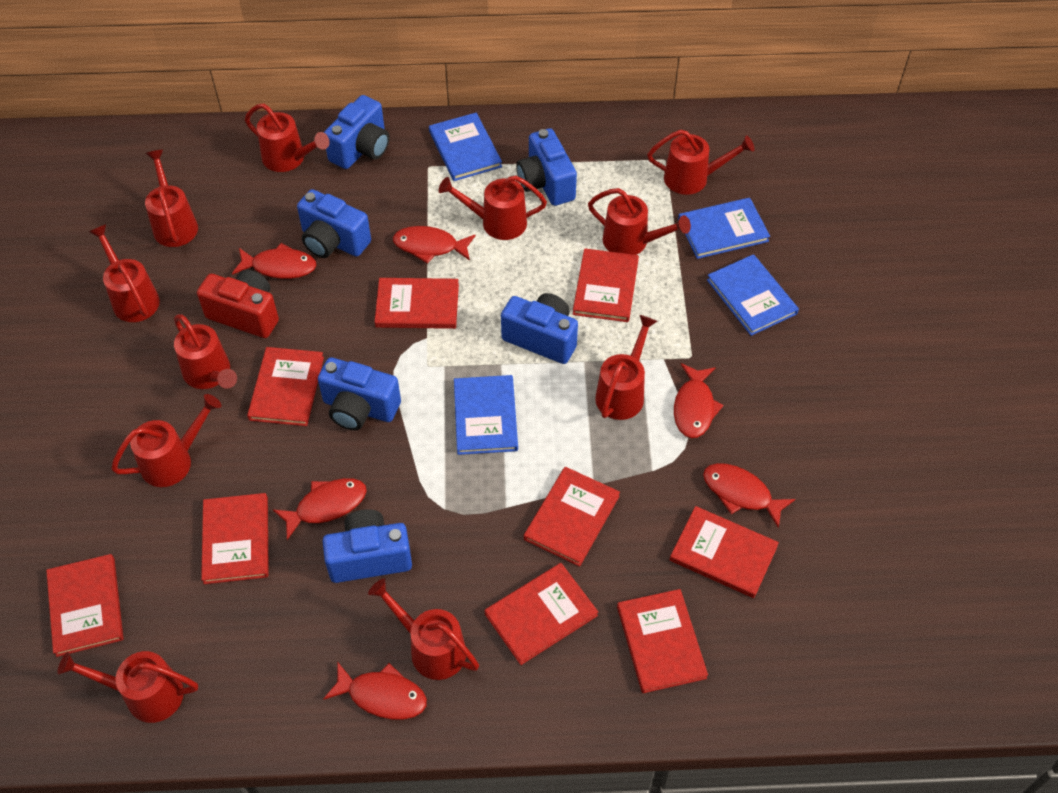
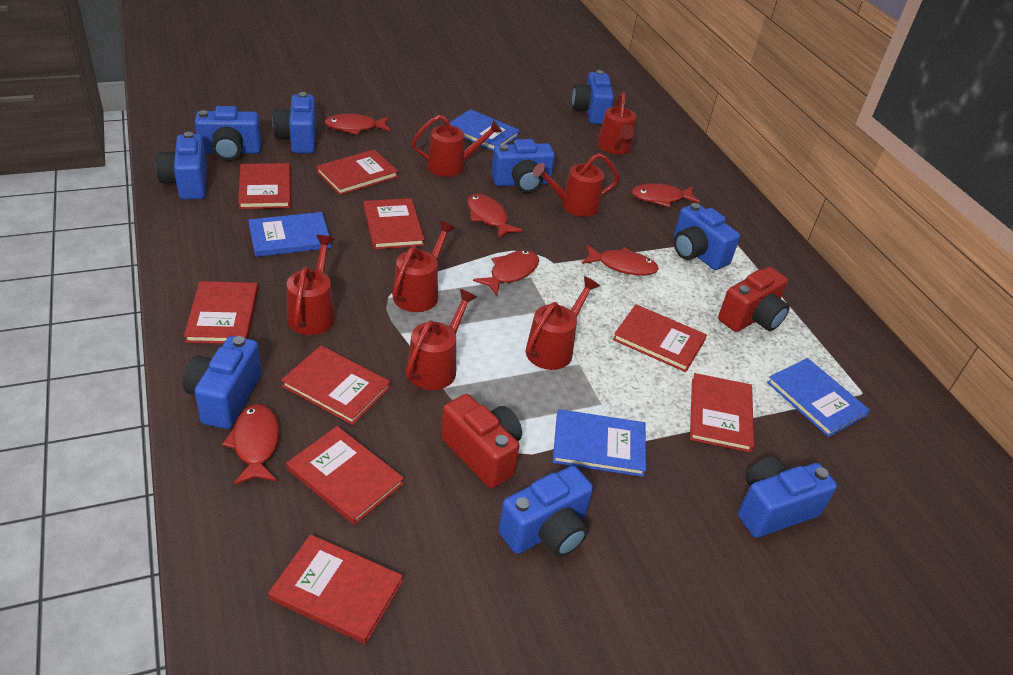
blue camera: [297,189,371,258] [318,357,401,430] [323,509,412,583] [324,95,389,169] [501,293,578,364] [516,128,577,206] = 6 -> [156,132,207,200] [183,336,262,429] [195,106,261,161] [272,92,316,153] [491,139,555,193] [498,466,593,557] [572,70,614,124] [673,203,740,270] [738,456,837,538] = 9
red camera: [197,269,279,338] = 1 -> [441,394,522,488] [718,267,790,332] = 2
red watering can: [58,651,198,723] [89,225,160,322] [111,394,222,487] [145,150,198,247] [174,314,237,389] [245,104,329,172] [368,579,479,680] [439,176,547,240] [588,188,691,255] [595,315,658,420] [647,130,755,195] = 11 -> [287,235,335,335] [392,221,456,312] [406,289,477,390] [412,115,502,177] [526,276,600,370] [533,153,619,217] [597,92,636,154] = 7

